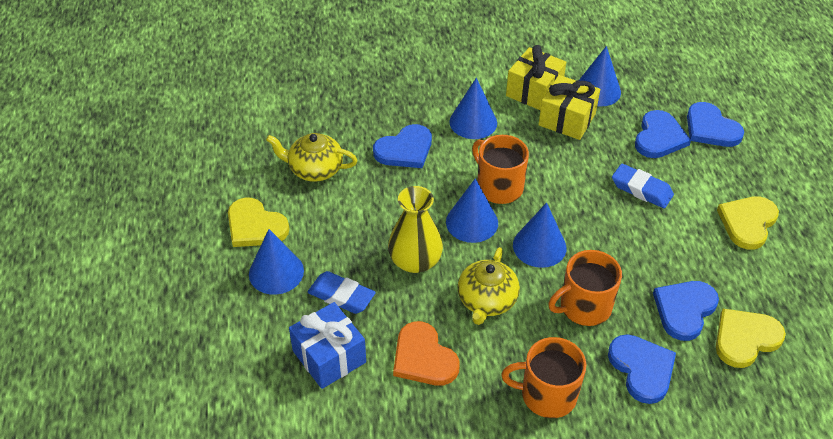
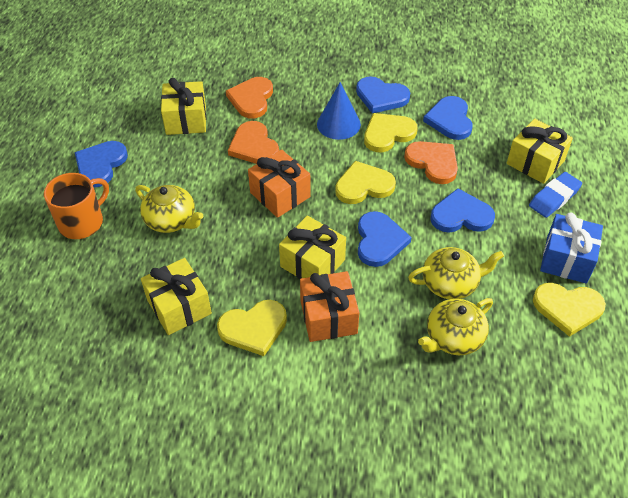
blue cone: [249,229,304,295] [446,178,498,243] [449,78,497,139] [513,203,566,268] [579,46,621,107] = 5 -> [317,82,361,140] = 1
blue eraser: [308,271,376,314] [612,164,674,208] = 2 -> [529,172,582,218] = 1
orange gift: none = 0 -> [248,149,311,218] [300,271,359,342] = 2
orange heart: [393,321,460,386] = 1 -> [226,77,273,118] [228,121,279,164] [404,141,458,184] = 3
orange mug: [472,135,529,204] [501,337,586,418] [548,250,622,326] = 3 -> [44,173,109,239] = 1
yellow gift: [506,45,566,110] [539,75,600,140] = 2 -> [141,258,212,335] [161,78,206,135] [279,216,346,279] [507,119,573,184] = 4
yellow heart: [228,198,289,247] [716,309,786,368] [717,196,779,250] = 3 -> [217,300,287,356] [335,161,396,204] [364,113,418,152] [533,283,606,337] = 4
yellow teapot: [266,133,357,182] [457,247,520,325] = 2 -> [135,185,203,233] [408,247,504,299] [418,298,493,355] = 3
yellow vase: [388,186,443,273] = 1 -> none = 0

